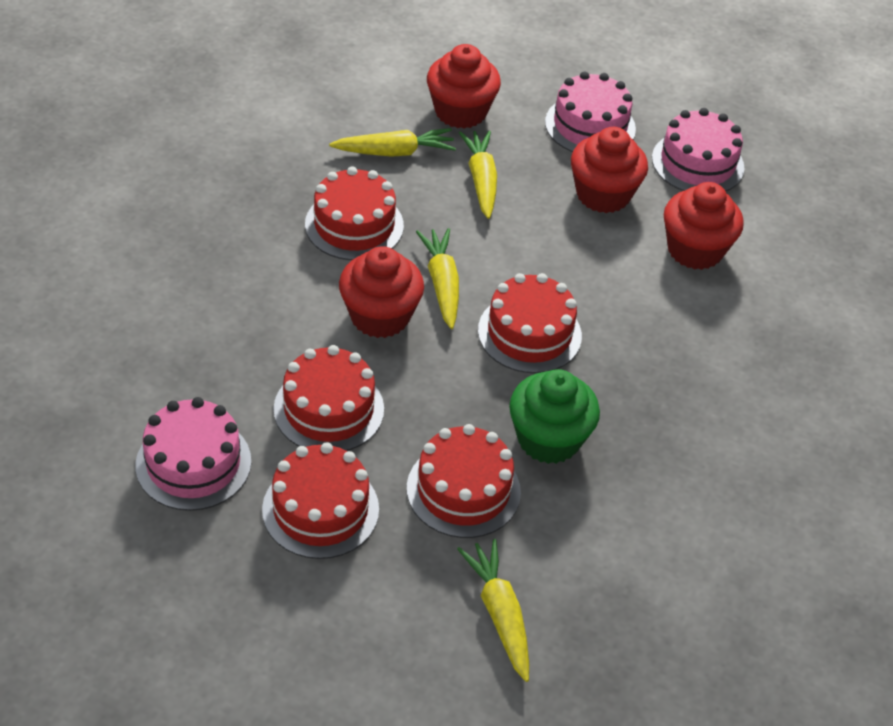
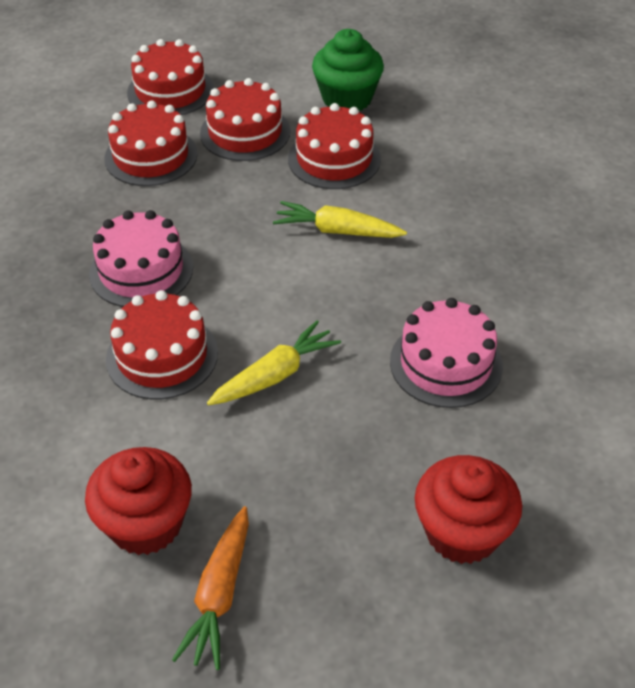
orange carrot: none = 0 -> [172,506,249,670] = 1
pink cake: [135,397,251,511] [545,71,636,152] [652,108,745,191] = 3 -> [89,210,193,307] [390,298,503,408] = 2
red cupcake: [339,246,424,338] [427,44,501,129] [571,127,648,213] [664,182,744,270] = 4 -> [85,447,192,555] [415,455,522,564] = 2
yellow carrot: [329,128,456,157] [416,228,459,329] [457,539,529,682] [459,131,497,219] = 4 -> [207,320,341,405] [273,201,407,238] = 2

